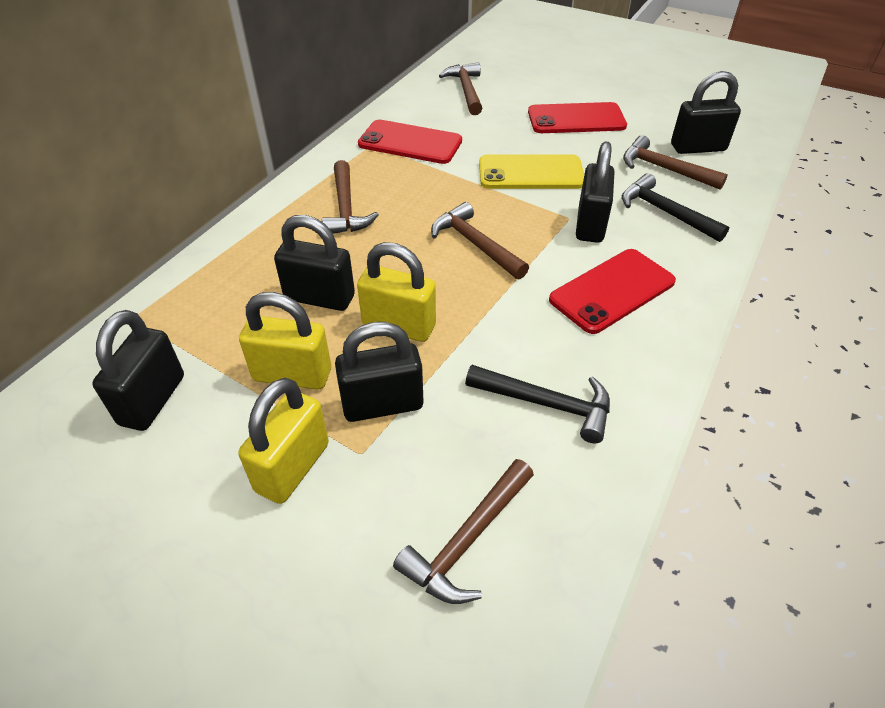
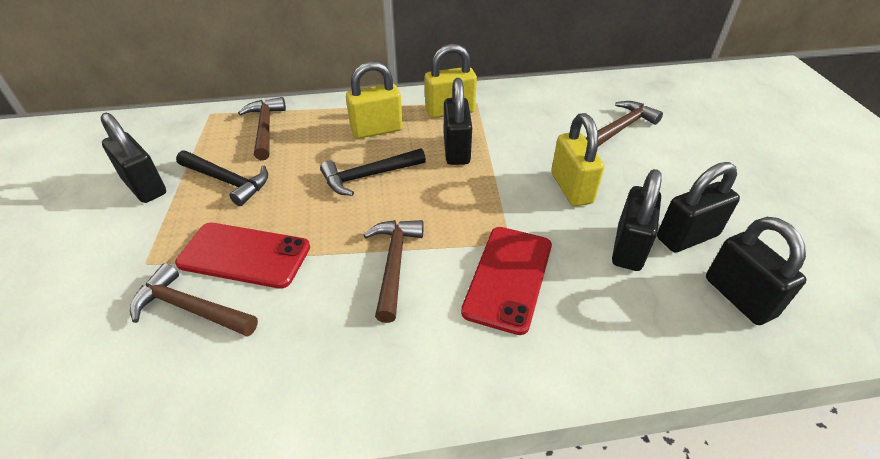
brown hammer: [322,160,379,234] [393,459,534,604] [431,202,529,280] [439,62,482,115] [623,135,728,190] = 5 -> [130,263,258,337] [238,97,286,160] [364,220,424,323] [586,101,663,146] = 4
red phone: [358,120,462,164] [528,102,627,133] [549,249,676,334] = 3 -> [175,223,310,289] [461,227,552,335] = 2
yellow phone: [479,154,584,189] = 1 -> none = 0

